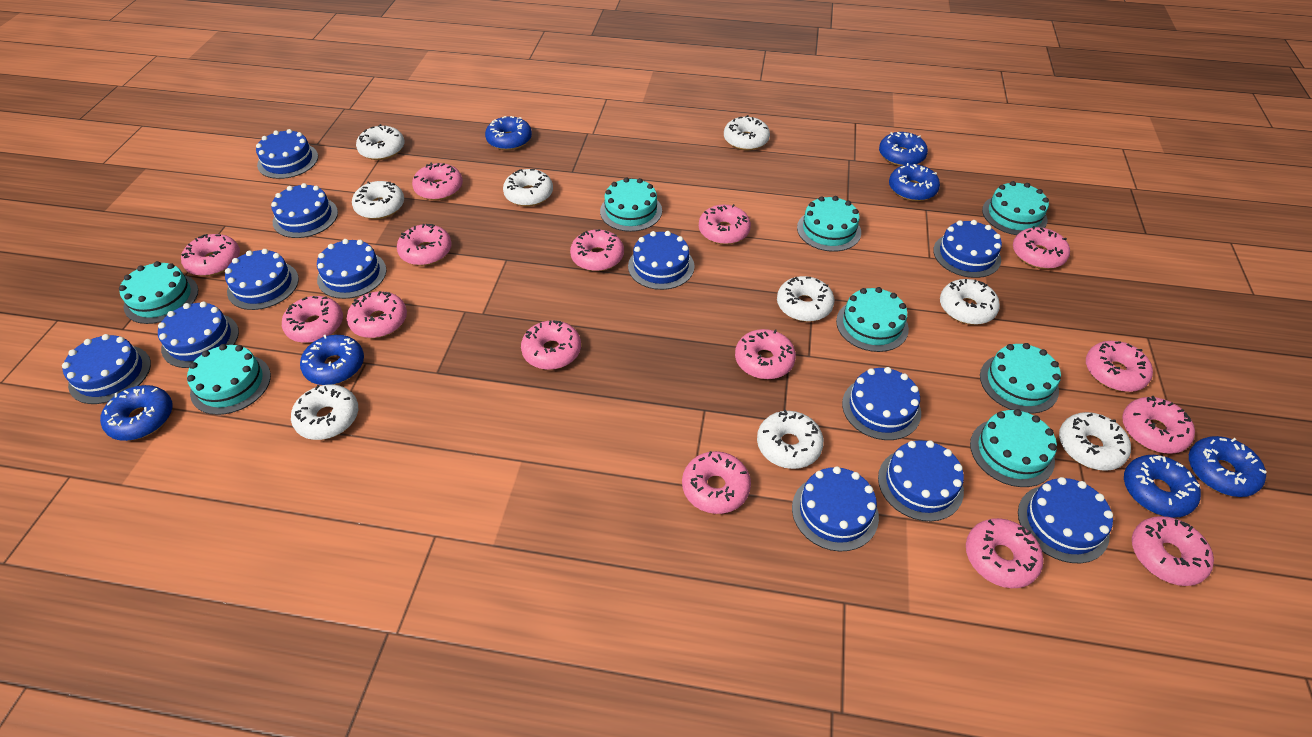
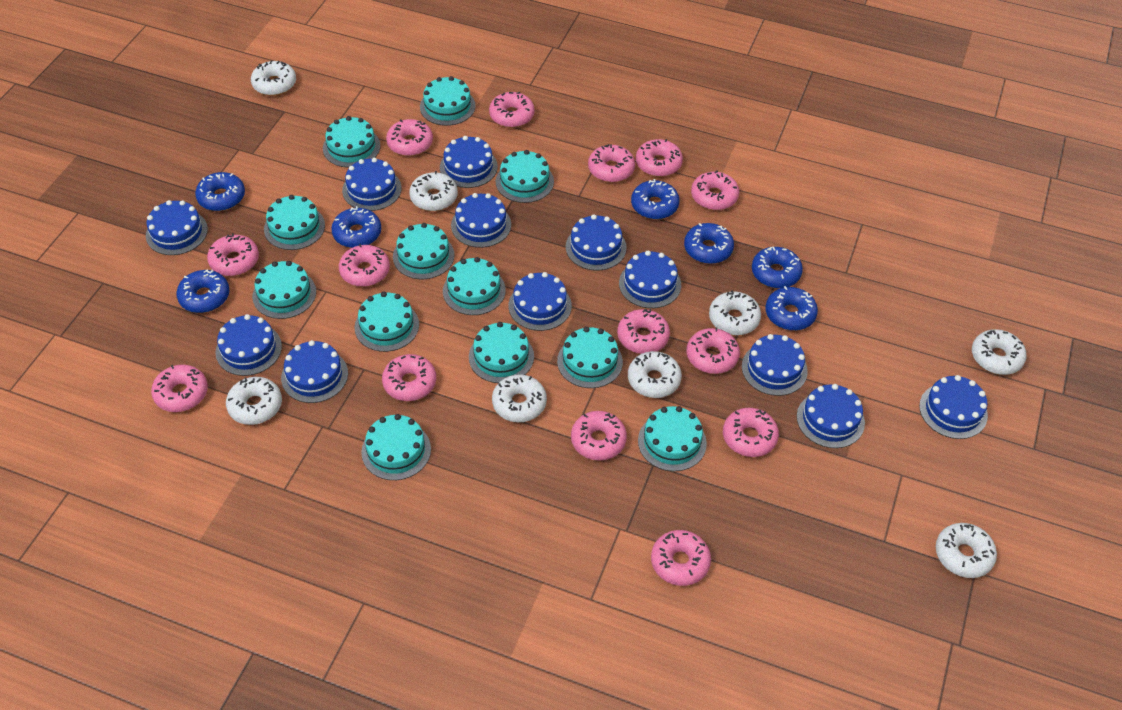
pink donut: [181,234,240,276] [282,296,343,343] [347,291,407,338] [397,224,452,266] [412,162,463,200] [521,320,581,370] [570,229,624,271] [682,451,751,514] [699,204,751,245] [735,329,796,379] [966,518,1043,588] [1013,226,1070,269] [1086,341,1153,392] [1122,396,1195,454] [1132,516,1214,586] = 15 -> [151,365,208,412] [207,233,259,276] [339,244,390,287] [382,354,436,401] [386,119,433,156] [489,92,535,128] [571,411,627,461] [588,144,635,182] [617,309,670,354] [636,139,683,177] [651,530,711,586] [687,327,740,374] [691,171,739,210] [723,408,779,457] = 14
turquoise cake: [119,261,198,324] [187,344,271,415] [600,177,662,232] [797,196,861,252] [836,287,909,352] [970,409,1057,487] [980,343,1061,413] [982,181,1049,235] = 8 -> [252,261,316,319] [264,195,325,250] [323,116,380,168] [355,292,419,352] [361,414,431,480] [393,223,454,279] [420,76,476,126] [443,257,506,315] [469,322,534,383] [496,150,554,203] [557,327,623,388] [638,406,707,471] = 12
white donut: [291,384,358,440] [352,181,404,219] [356,124,405,160] [503,169,553,206] [724,115,770,150] [757,410,824,469] [777,276,835,322] [940,279,1000,325] [1059,412,1131,471] = 9 -> [226,377,282,425] [251,61,296,96] [409,171,458,211] [492,374,547,422] [628,351,682,398] [709,290,761,335] [936,523,997,578] [972,329,1027,375] = 8

